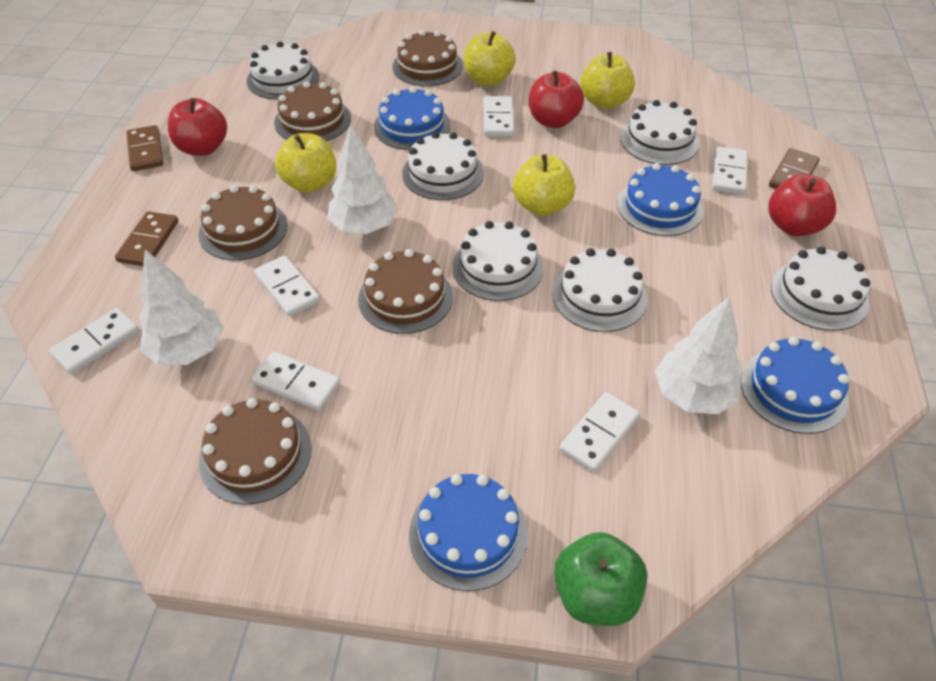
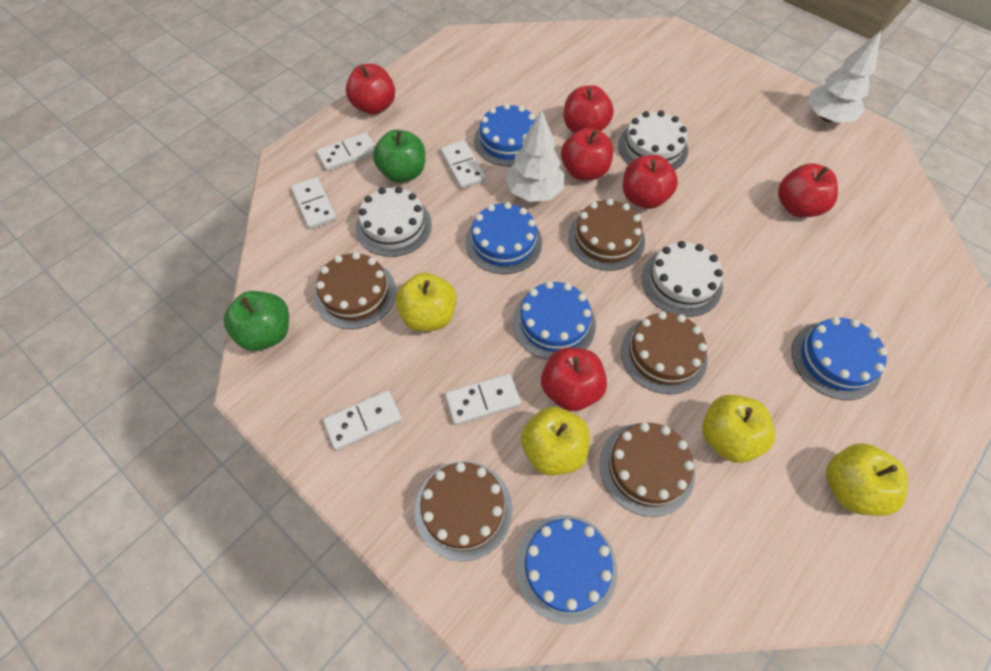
blue cake: [374,87,451,150] [409,474,528,591] [617,163,704,236] [741,336,850,434] = 4 -> [466,202,542,274] [474,103,536,167] [513,281,596,360] [515,515,617,624] [791,317,887,400] = 5
brown domino: [115,211,178,266] [126,125,163,171] [769,148,820,189] = 3 -> none = 0
green apple: [554,532,647,626] = 1 -> [224,291,289,351] [373,130,425,183] = 2
red apple: [168,98,227,156] [529,70,584,128] [768,174,836,236] = 3 -> [346,64,395,115] [541,347,607,411] [561,128,613,181] [564,85,614,133] [623,155,678,209] [778,163,838,217] = 6
white cake: [247,41,319,99] [402,132,484,200] [453,221,544,301] [552,248,648,332] [620,100,700,165] [771,246,870,331] = 6 -> [356,187,432,257] [618,110,688,170] [642,241,723,317] = 3
white domino: [49,308,139,374] [251,352,340,411] [254,255,320,317] [483,96,514,136] [559,392,640,472] [712,146,747,194] = 6 -> [291,177,336,229] [316,132,375,171] [323,390,402,451] [441,140,486,189] [445,374,521,425] = 5
white tree: [139,250,224,365] [327,124,398,234] [655,296,741,414] = 3 -> [505,109,565,202] [808,31,881,123] = 2

